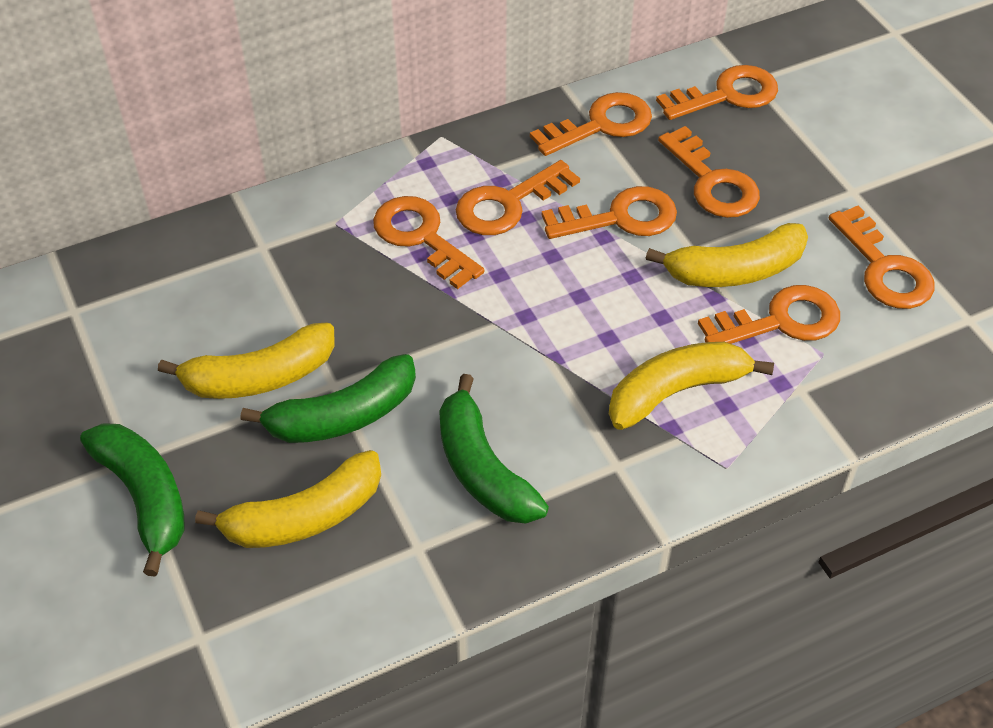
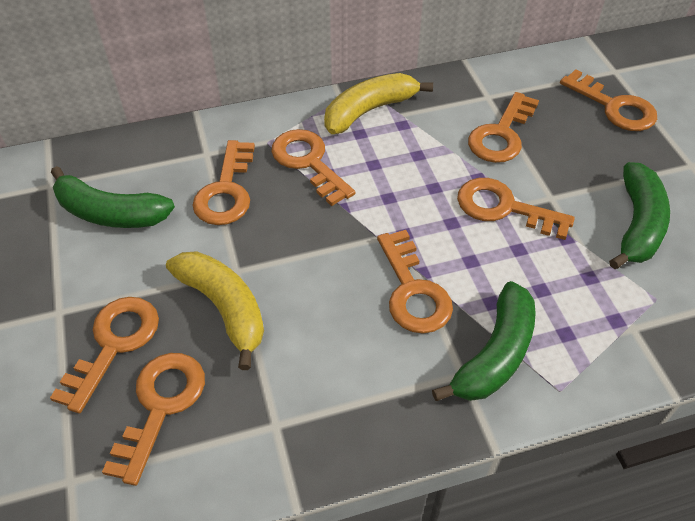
yellow banana: [158,322,335,399] [195,450,381,548] [609,342,774,430] [646,223,808,287] = 4 -> [166,251,264,370] [324,73,433,134] = 2

